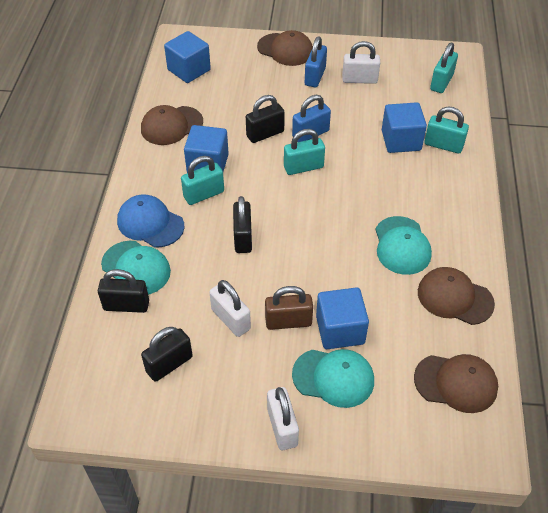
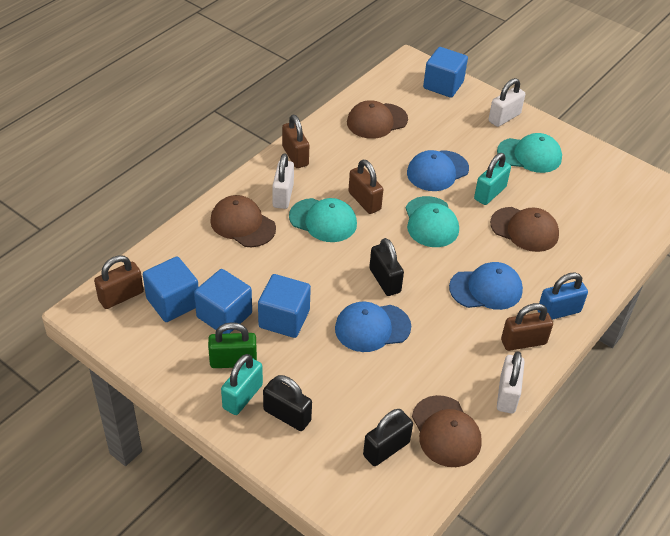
black padlock: [98,269,149,313] [141,327,193,382] [233,196,252,253] [246,95,285,143] = 4 -> [263,375,312,431] [363,409,413,466] [369,238,404,296] = 3
blue cap: [117,194,184,248] = 1 -> [335,302,411,352] [407,150,469,191] [449,262,523,310] = 3
blue padlock: [292,95,331,142] [305,36,327,87] = 2 -> [538,272,588,320] = 1
brown padlock: [265,286,313,330] = 1 -> [94,255,144,309] [282,115,309,168] [348,160,383,214] [501,303,553,351] = 4
green padlock: none = 0 -> [208,322,257,368] = 1
turquoise padlock: [181,156,224,205] [284,129,325,175] [425,107,469,154] [430,42,458,93] = 4 -> [221,354,263,415] [474,153,511,205] = 2

